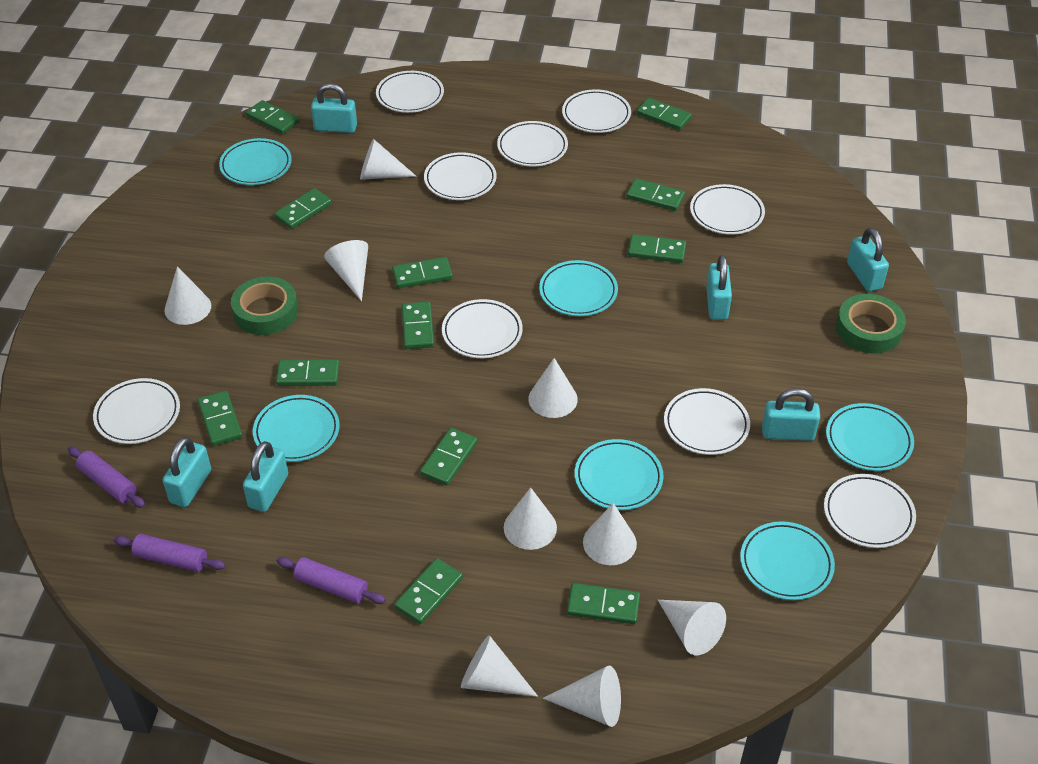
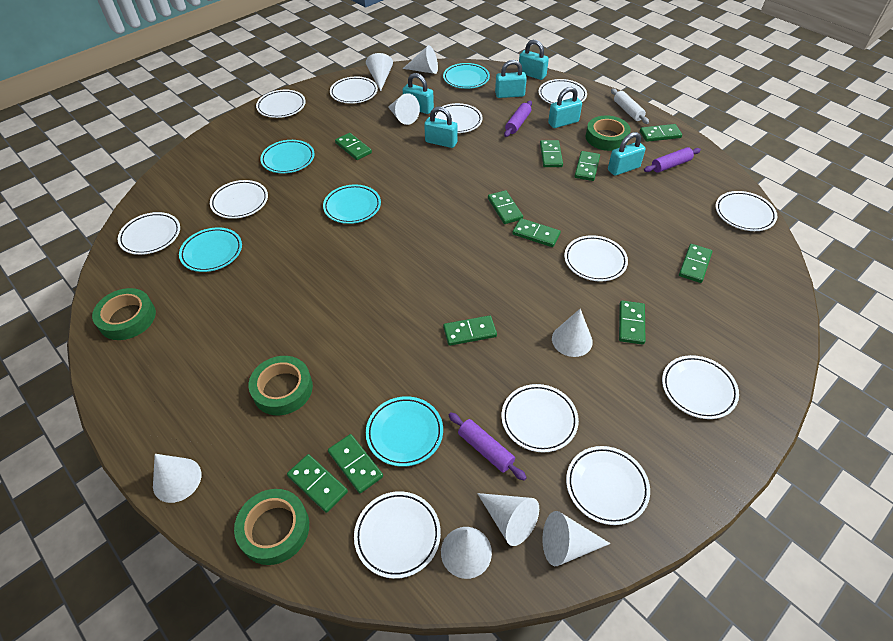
green domino: [198,391,242,446] [246,100,299,134] [274,188,332,229] [276,359,339,386] [392,257,453,288] [394,558,463,624] [402,302,434,349] [420,428,477,486] [567,583,640,624] [626,178,685,211] [628,234,686,263] [637,98,692,130] = 12 -> [287,454,348,513] [328,434,383,493] [335,133,372,160] [443,315,497,346] [488,190,523,224] [512,218,561,247] [540,140,563,167] [574,151,600,181] [619,301,645,345] [640,124,682,142] [679,244,712,283] = 11
green tape: [231,276,298,335] [836,294,906,353] = 2 -> [92,288,156,340] [234,489,309,565] [249,356,313,415] [586,115,631,151] = 4
turquoise plate: [219,138,292,185] [253,395,340,462] [539,260,618,316] [575,439,664,510] [740,521,835,600] [826,403,914,471] = 6 -> [179,227,242,272] [260,140,315,173] [323,184,381,224] [366,396,443,467] [443,63,490,89] = 5
white cone: [164,266,211,325] [324,240,368,301] [360,139,417,180] [461,635,538,697] [504,488,557,550] [528,358,578,418] [543,666,621,727] [583,503,637,565] [658,600,726,655] = 9 -> [153,454,201,503] [366,53,393,91] [388,93,420,125] [403,45,438,74] [441,527,492,579] [477,493,539,546] [543,511,611,566] [552,309,593,357] = 8
white plate: [93,378,180,444] [376,71,444,113] [424,152,497,200] [442,299,523,358] [497,121,568,166] [562,89,631,133] [664,388,750,455] [690,184,765,235] [824,474,916,548] = 9 -> [118,212,180,255] [210,180,268,219] [256,90,306,118] [330,77,378,104] [354,491,441,579] [435,103,482,133] [501,384,579,452] [538,79,587,104] [564,235,628,282] [566,446,650,525] [662,355,739,419] [715,191,777,231] = 12
white rolling pin: none = 0 -> [611,89,649,124] = 1

